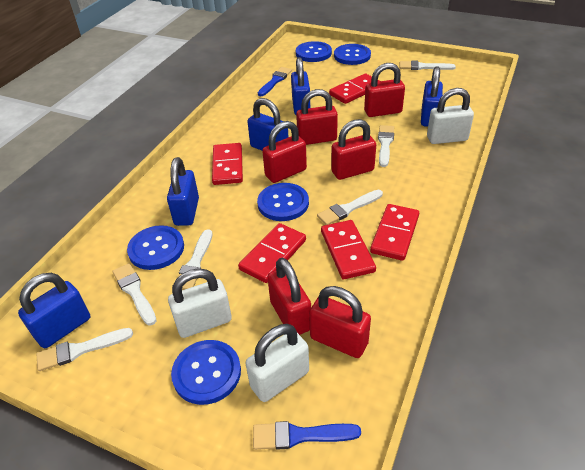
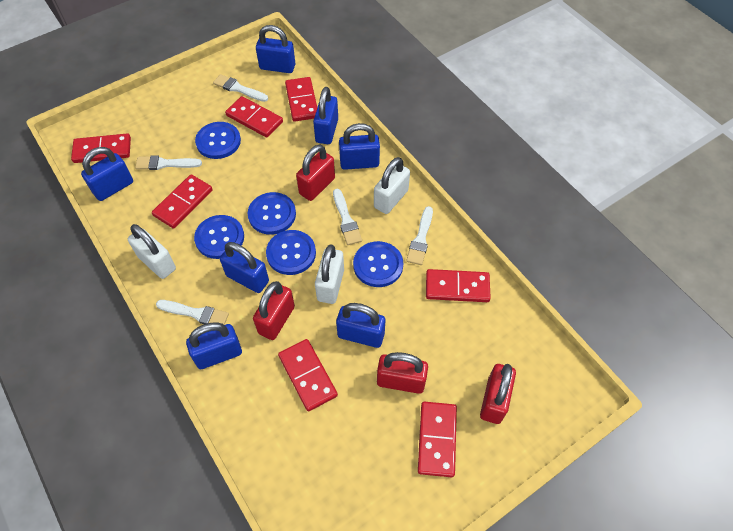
blue brush: [253,421,361,450] [258,67,292,96] = 2 -> none = 0
blue padlock: [18,273,90,348] [167,157,199,226] [247,98,288,150] [291,57,310,115] [421,66,443,127] = 5 -> [81,147,133,201] [186,322,242,369] [220,242,269,293] [256,25,295,73] [313,87,338,144] [336,303,385,348] [339,123,380,170] = 7
red domino: [212,143,243,185] [238,223,306,283] [321,220,376,279] [329,73,379,104] [370,204,419,261] = 5 -> [71,133,131,163] [152,174,213,229] [225,96,283,138] [278,339,338,411] [285,77,317,122] [418,402,457,477] [426,269,491,302] = 7
red padlock: [262,121,307,183] [267,258,311,335] [296,89,338,145] [309,286,371,358] [331,119,376,180] [364,63,405,117] = 6 -> [253,281,295,340] [296,145,335,201] [377,352,428,394] [480,364,516,424] = 4
white brush: [37,328,133,371] [112,263,157,326] [178,229,213,290] [317,190,383,225] [378,125,394,167] [400,61,456,70] = 6 -> [135,155,202,170] [156,300,229,325] [213,74,268,102] [333,189,362,245] [406,206,433,265] = 5

